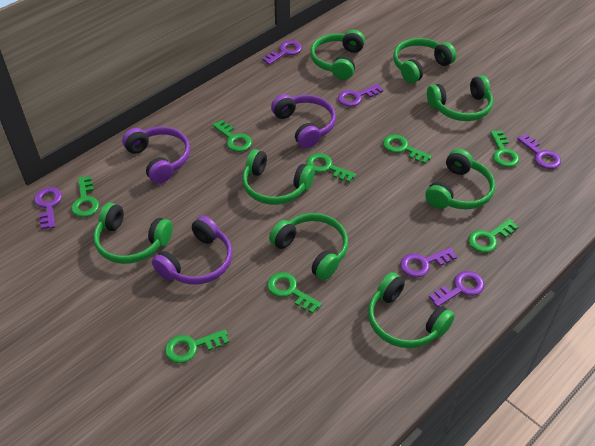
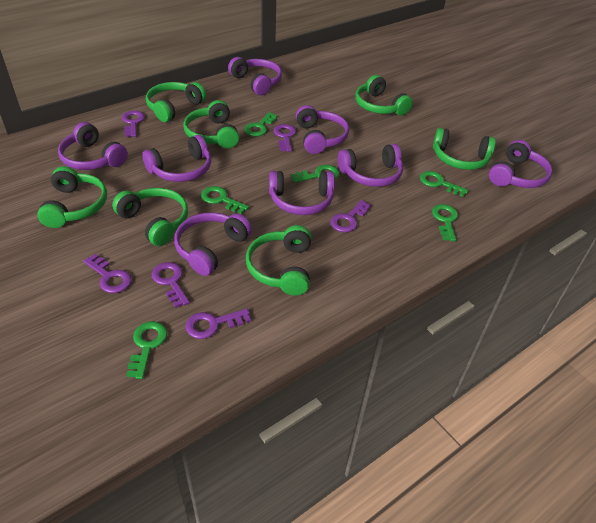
green headphones: [93,203,173,264] [242,149,315,205] [269,213,348,280] [310,30,365,80] [368,272,455,348] [393,38,456,83] [425,149,495,209] [427,75,493,121] = 8 -> [37,166,107,228] [112,188,188,246] [146,82,206,122] [184,100,239,148] [246,225,311,296] [355,75,413,116] [433,128,496,170] = 7
green key: [71,176,99,217] [165,330,229,363] [213,120,252,152] [267,272,322,314] [306,153,356,183] [383,134,432,164] [468,219,518,253] [490,131,519,167] = 8 -> [126,321,167,379] [201,186,249,214] [244,112,278,136] [291,165,339,183] [420,171,469,197] [432,204,458,241] = 6
purple headphones: [122,127,190,184] [152,216,232,285] [271,94,336,148] = 3 -> [58,122,128,170] [142,135,211,182] [174,212,252,276] [228,57,282,95] [269,171,335,215] [296,105,349,154] [338,144,403,187] [489,140,552,188] = 8

